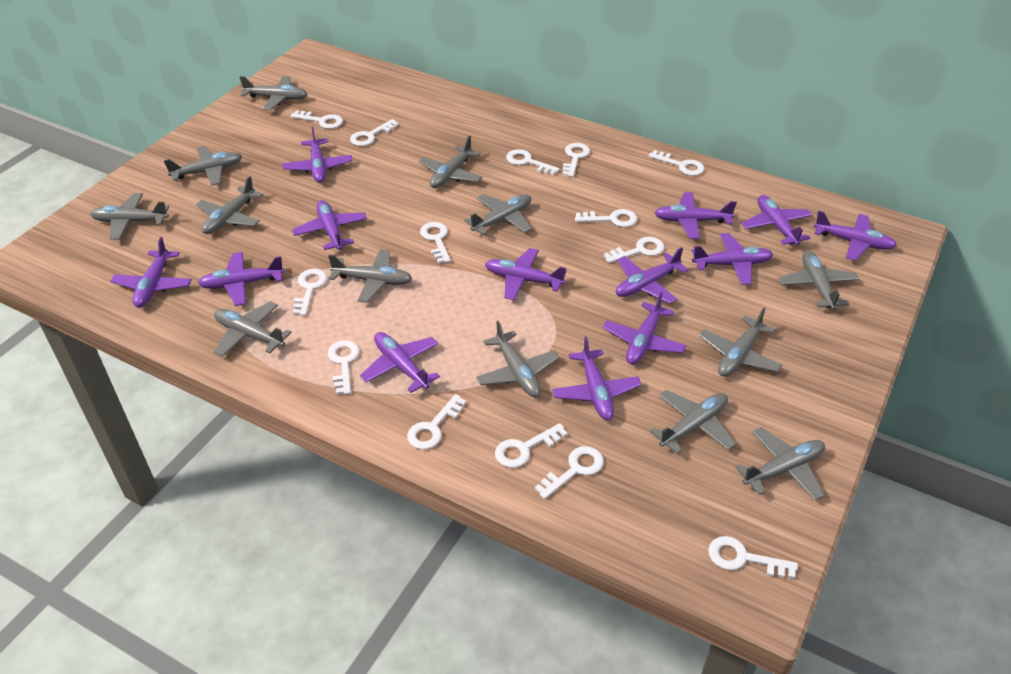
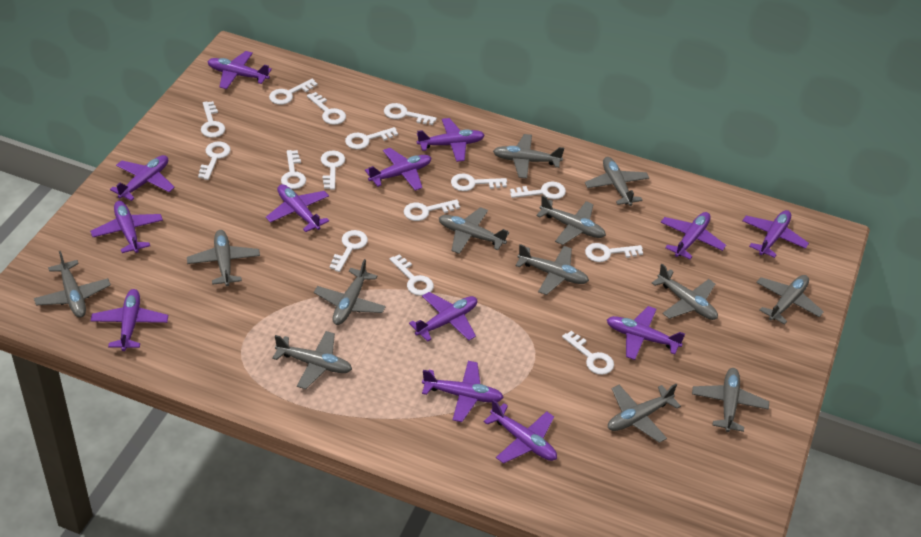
white key: [291,110,343,129] [293,269,327,316] [328,340,360,395] [350,119,399,146] [407,394,466,449] [420,222,451,263] [495,423,568,468] [506,149,560,175] [535,446,604,499] [562,143,590,177] [575,209,637,227] [604,237,664,263] [649,150,704,176] [708,536,798,579] = 14 -> [198,142,231,180] [201,101,225,138] [269,79,318,105] [281,150,306,189] [307,92,346,125] [321,151,345,190] [329,230,368,272] [345,127,398,149] [384,103,437,125] [389,254,434,296] [404,199,460,221] [451,174,507,191] [510,182,566,199] [562,331,614,375] [585,243,643,262] = 15

